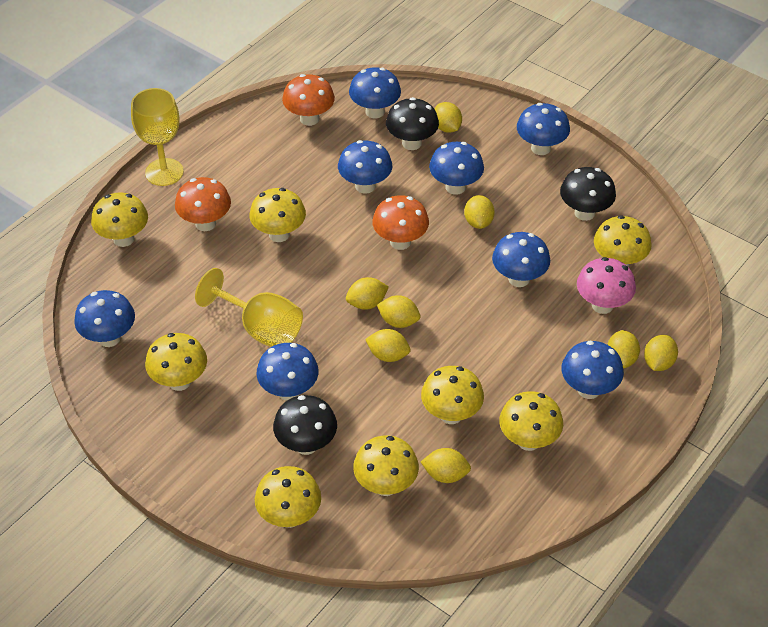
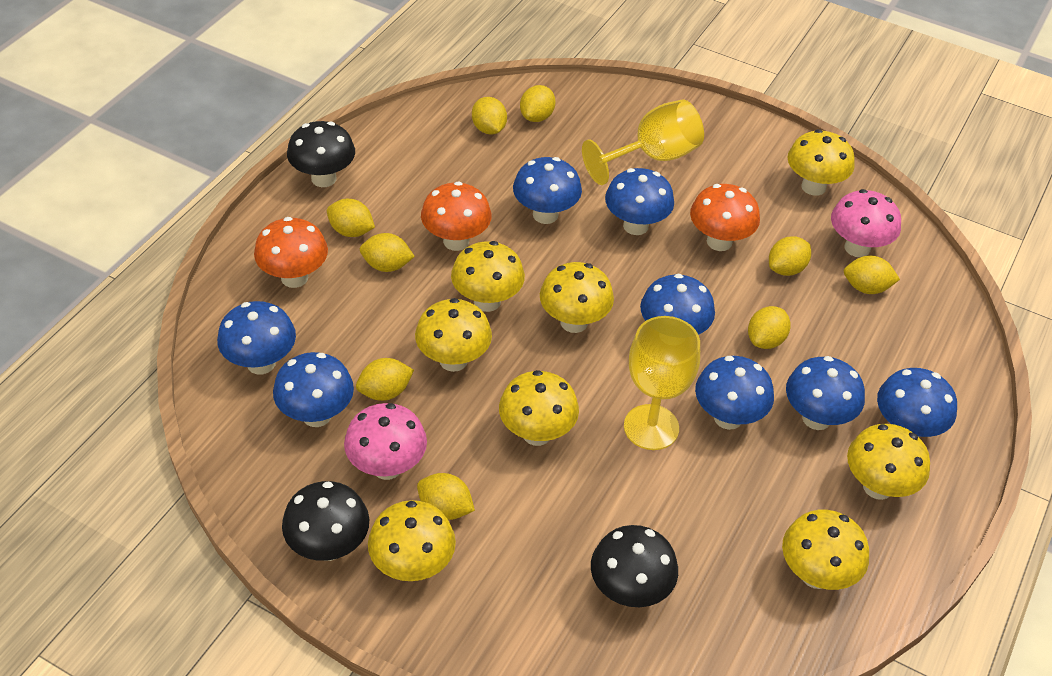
pink mushroom: [577,257,636,314] = 1 -> [344,403,427,480] [831,189,901,257] = 2
yellow lemon: [346,277,389,310] [365,329,410,362] [377,295,421,328] [421,448,471,483] [435,102,462,133] [464,195,495,229] [607,330,640,368] [644,335,678,371] = 8 -> [327,199,375,237] [356,358,414,401] [360,233,415,272] [417,473,475,520] [472,97,507,135] [520,85,556,122] [748,306,791,349] [769,236,811,276] [844,255,900,294] = 9

